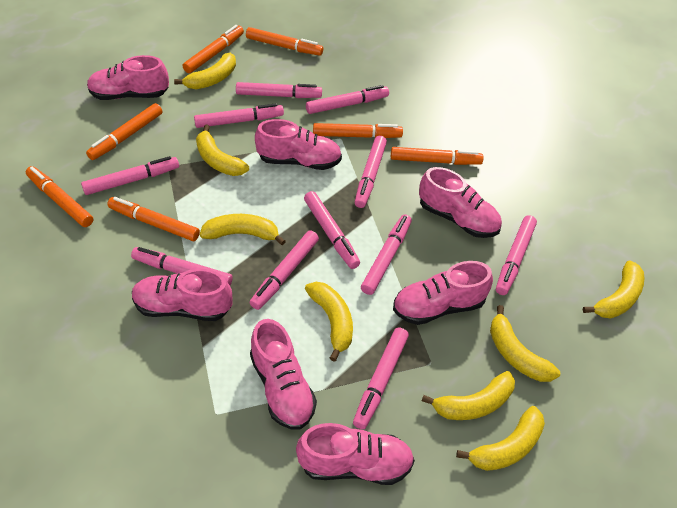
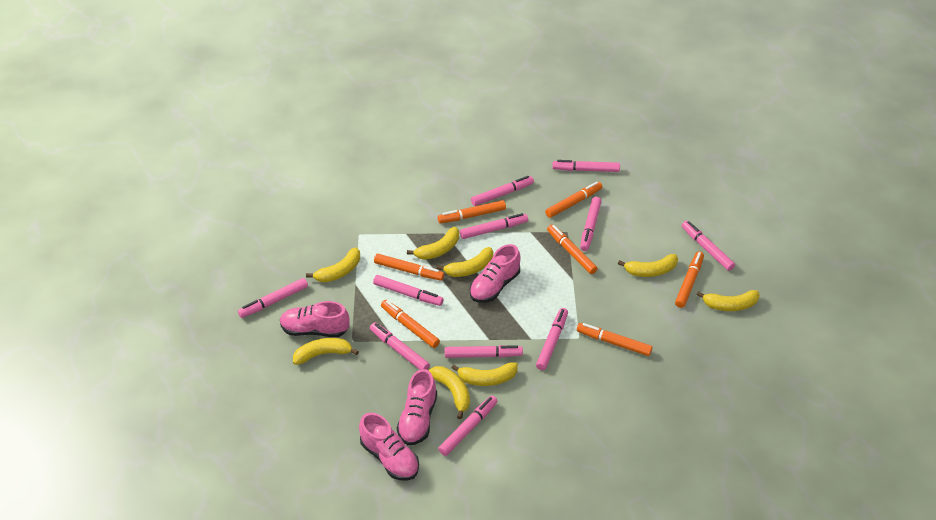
pink shoe: [87,55,169,100] [132,269,232,321] [250,319,317,430] [255,119,342,170] [296,423,415,485] [393,261,493,325] [419,167,502,238] = 7 -> [280,301,350,337] [359,413,419,481] [397,369,437,445] [470,244,521,303] = 4

